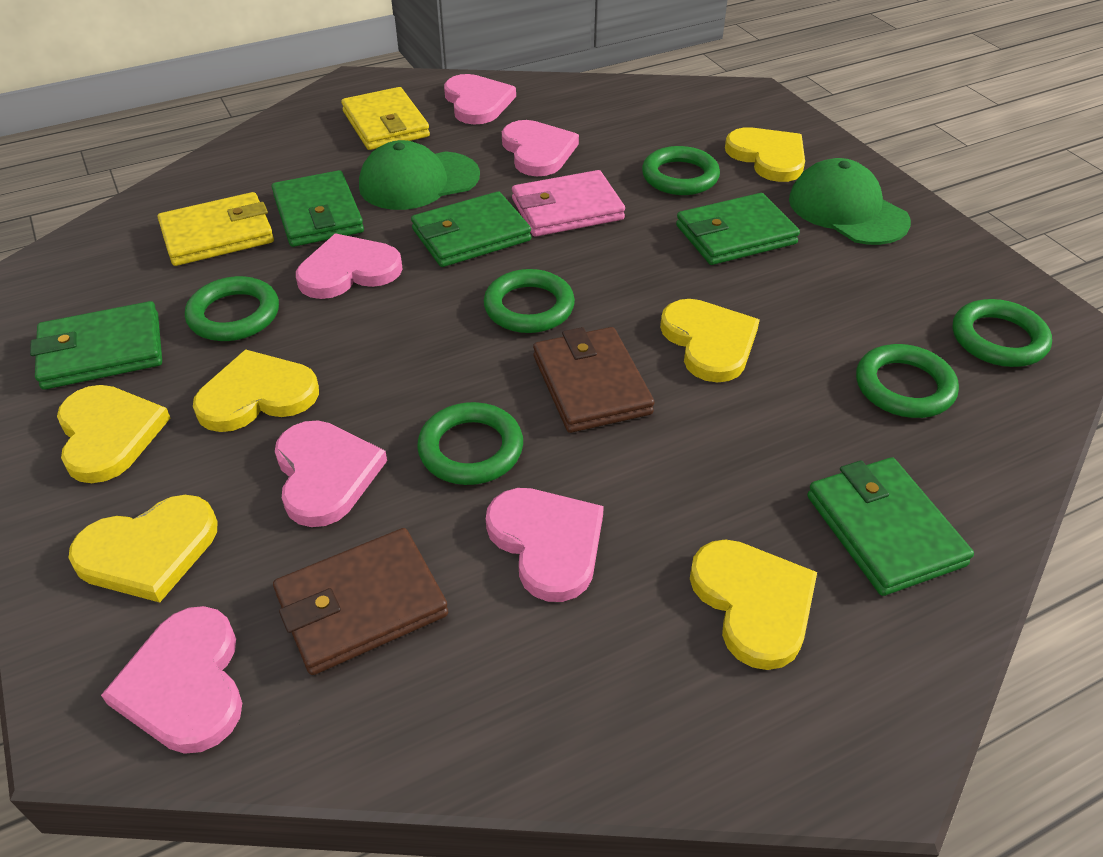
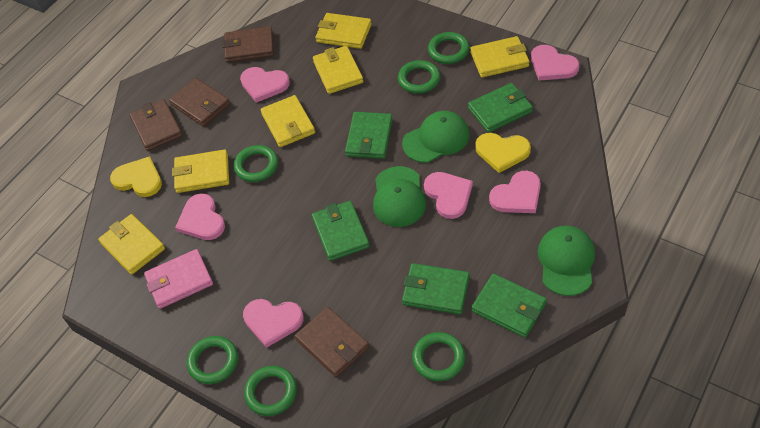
brown wallet: [273,528,448,675] [533,327,654,433] = 2 -> [129,99,183,151] [169,78,230,127] [223,26,274,63] [295,307,369,377] = 4
green cap: [359,140,480,210] [789,158,911,245] = 2 -> [373,166,426,227] [402,111,470,163] [538,225,595,296] = 3
yellow heart: [57,385,170,483] [69,495,217,603] [193,349,319,432] [660,299,760,383] [690,539,817,670] [725,127,805,182] = 6 -> [110,156,162,197] [475,133,531,173] = 2
yellow wallet: [158,192,274,266] [341,87,430,150] = 2 -> [98,214,165,275] [172,149,229,193] [261,95,315,147] [313,46,363,94] [315,13,372,49] [470,36,530,78] = 6

